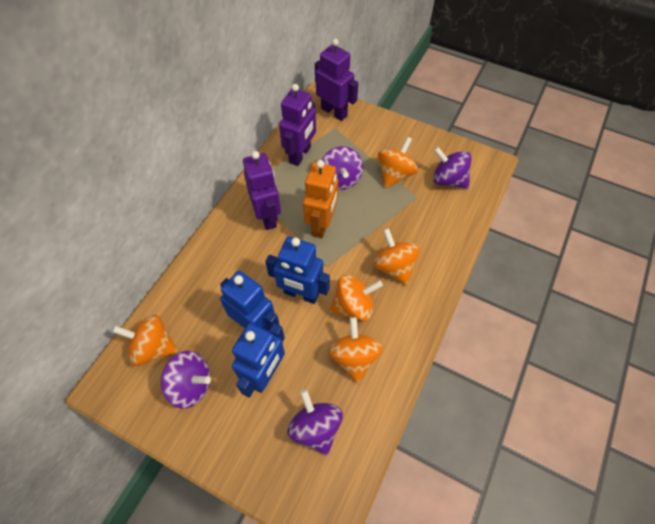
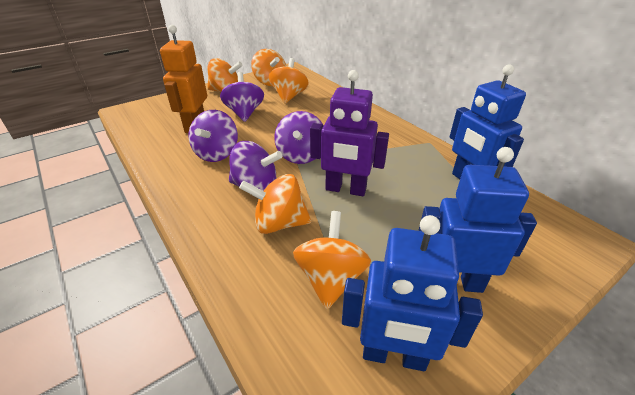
purple robot: [243,151,281,230] [279,84,316,166] [315,38,358,121] = 3 -> [310,70,389,196] = 1

